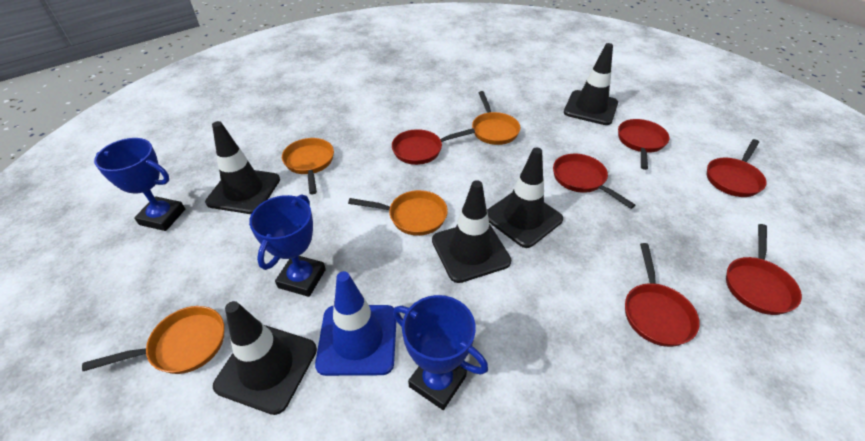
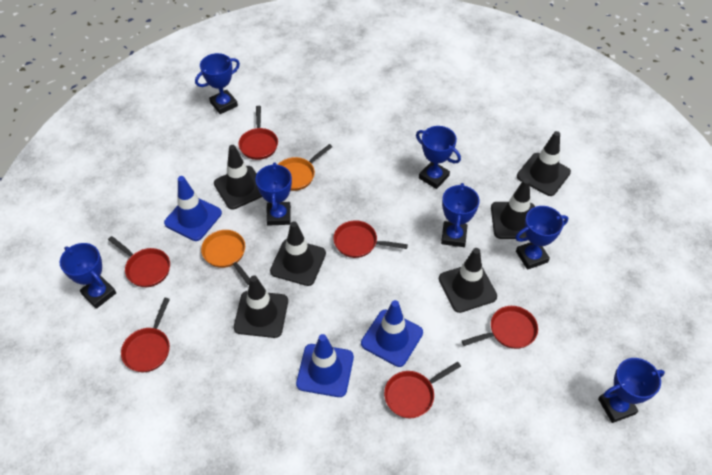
black traffic cone: [205,121,280,214] [213,301,317,415] [432,180,511,283] [487,148,563,248] [564,43,618,125] = 5 -> [214,145,262,210] [234,275,288,338] [270,222,326,286] [439,248,497,313] [491,179,535,239] [517,131,571,196] = 6
blue traffic cone: [315,271,396,376] = 1 -> [164,176,222,241] [296,334,354,397] [361,300,423,367] = 3
blue trophy: [94,138,185,231] [249,194,326,297] [393,295,488,410] = 3 -> [60,243,116,309] [195,53,240,114] [256,163,292,226] [416,126,461,189] [441,183,480,247] [515,206,568,270] [598,358,665,423] = 7
orange pan: [82,306,224,374] [282,138,334,194] [348,190,448,236] [472,91,520,145] = 4 -> [201,230,250,285] [278,144,332,191] = 2

